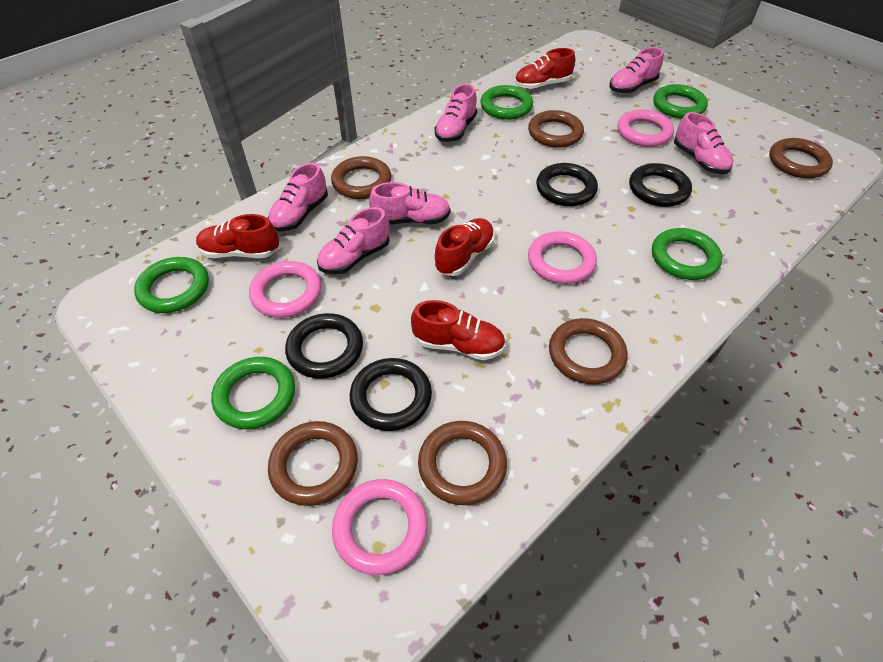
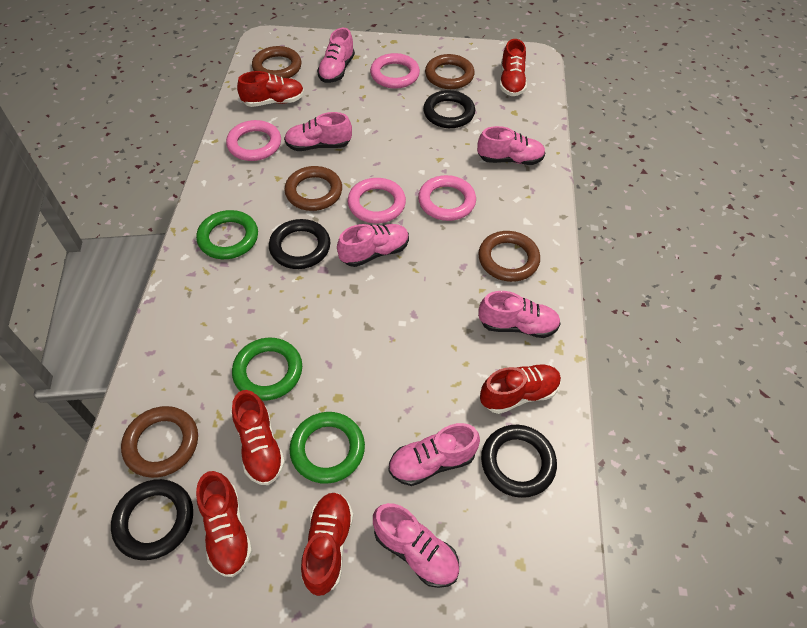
brown ring: [268,421,358,506] [331,156,392,199] [418,421,507,505] [528,110,584,148] [549,318,628,384] [769,138,833,178] = 6 -> [121,406,198,478] [252,46,301,78] [285,166,342,211] [425,54,475,89] [478,231,540,282] = 5
green ring: [134,257,209,313] [211,357,295,429] [480,85,533,120] [652,228,722,280] [653,84,708,119] = 5 -> [196,210,258,259] [232,338,302,401] [290,412,365,484] = 3
pink shoe: [268,163,328,232] [317,207,390,274] [369,182,451,225] [435,84,477,142] [610,47,664,93] [674,112,733,174] = 6 -> [284,112,352,151] [317,28,355,83] [337,224,409,267] [373,503,459,588] [389,423,480,486] [477,126,545,165] [478,291,561,338] = 7
red shoe: [196,214,279,258] [411,300,506,360] [435,218,495,276] [515,48,575,89] = 4 -> [196,471,252,577] [232,390,285,485] [237,71,304,107] [301,493,353,596] [480,364,561,414] [500,39,527,96] = 6

